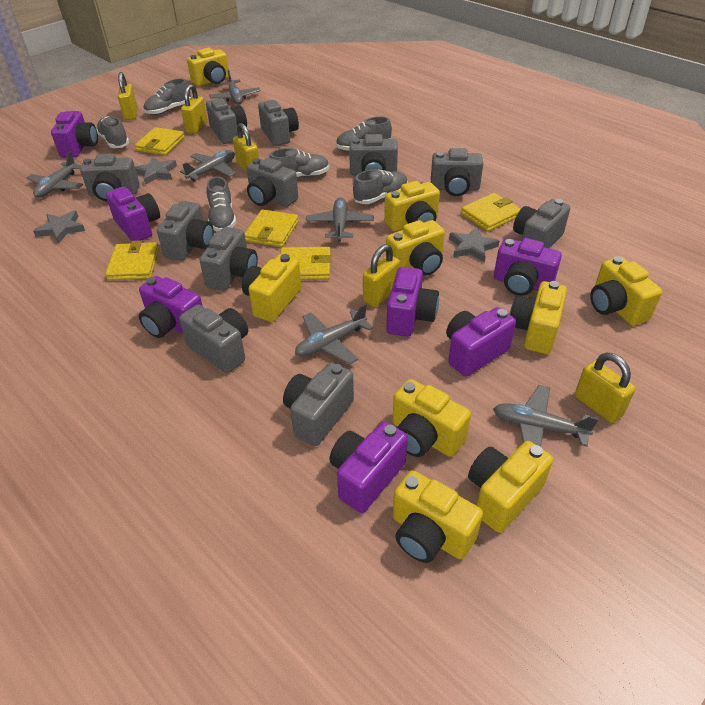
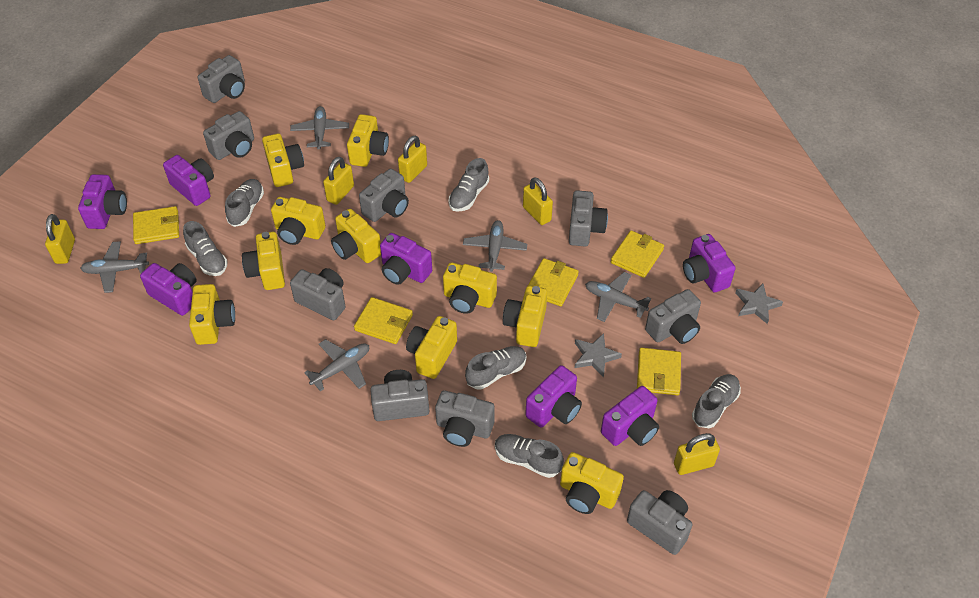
grey camera: [80,153,140,201] [157,201,214,261] [179,304,248,373] [199,227,258,291] [206,98,247,144] [246,158,298,207] [258,100,299,146] [283,362,354,446] [349,134,398,175] [431,148,483,196] [513,199,570,248] = 11 -> [198,55,245,103] [203,111,254,160] [290,268,346,320] [359,169,409,222] [370,370,429,421] [435,390,495,447] [569,190,608,246] [627,490,693,555] [645,289,701,344] = 9
grey plane: [27,151,83,198] [180,150,235,181] [209,70,261,104] [295,304,373,365] [306,197,374,241] [493,385,599,447] = 6 -> [80,241,149,293] [290,106,349,150] [304,339,369,391] [463,220,527,272] [585,272,651,322] = 5
grey star: [33,210,85,244] [135,157,177,185] [449,227,499,263] = 3 -> [575,333,622,377] [735,283,783,324] = 2
yellow camera: [187,48,229,86] [242,254,301,322] [384,181,440,231] [386,220,445,276] [393,379,471,457] [393,470,483,563] [468,441,553,533] [509,281,567,354] [590,256,662,326] = 9 -> [189,284,235,345] [242,232,285,290] [262,133,304,187] [271,197,326,245] [331,209,381,263] [347,114,389,167] [406,316,457,379] [443,262,497,314] [503,286,547,347] [560,452,624,514] = 10

